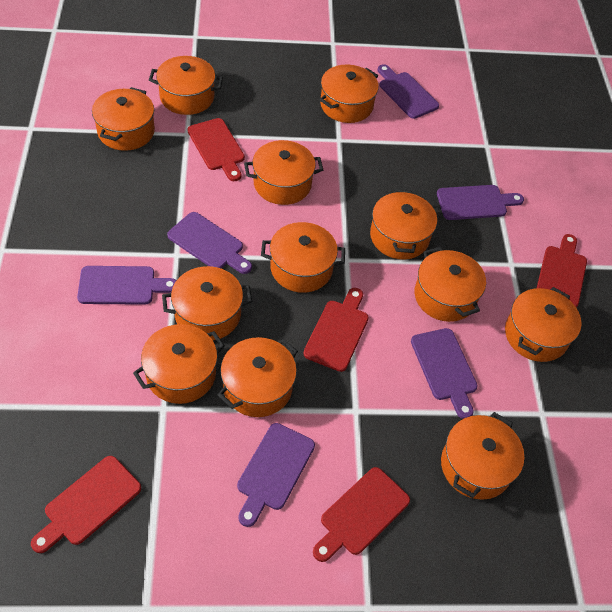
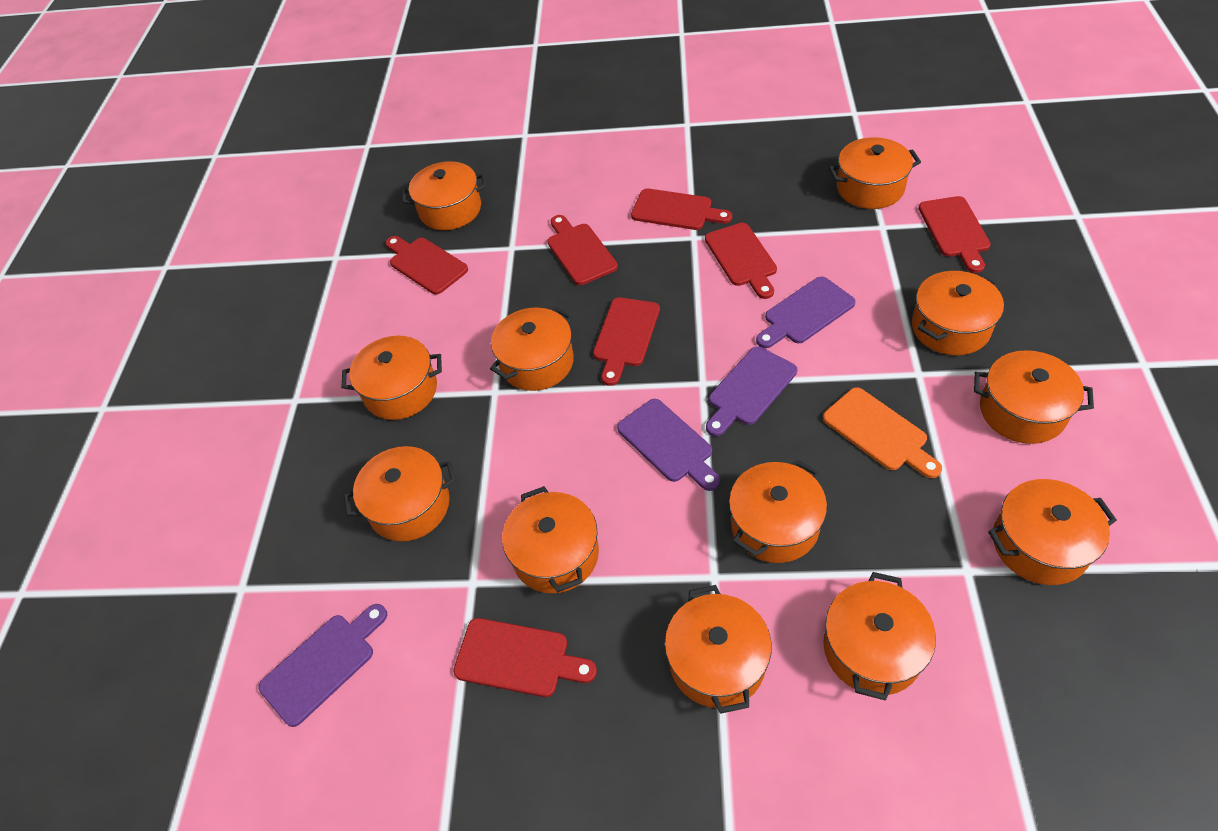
orange cutting board: none = 0 -> [823,387,942,478] = 1
purple cutting board: [77,266,177,305] [167,212,252,274] [237,423,315,527] [378,64,439,119] [411,328,478,419] [437,185,524,220] = 6 -> [259,604,387,727] [617,399,720,491] [706,346,797,436] [756,277,856,348] = 4
red cutting board: [31,456,141,553] [187,118,245,181] [303,288,369,372] [313,467,410,562] [537,234,587,308] = 5 -> [385,236,468,295] [453,618,597,697] [547,215,618,285] [593,297,660,386] [631,188,732,230] [705,223,777,299] [918,196,991,273] = 7

